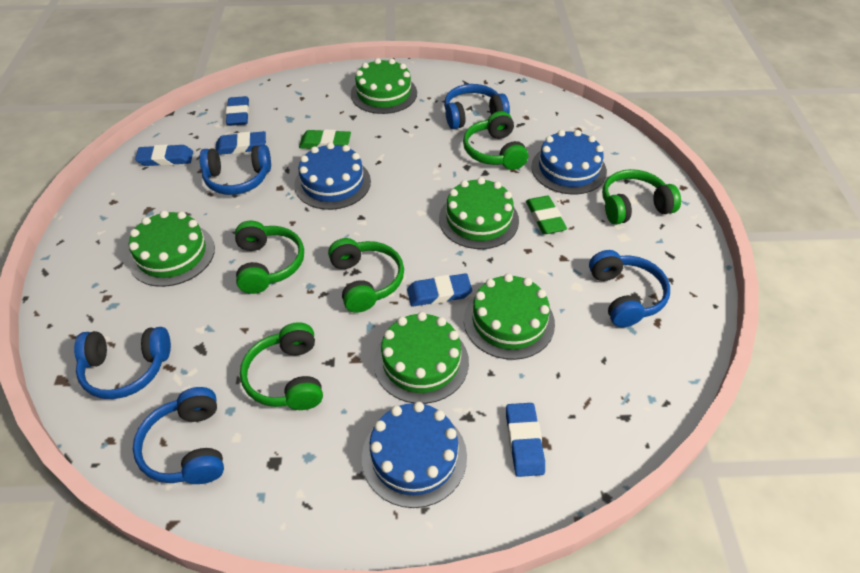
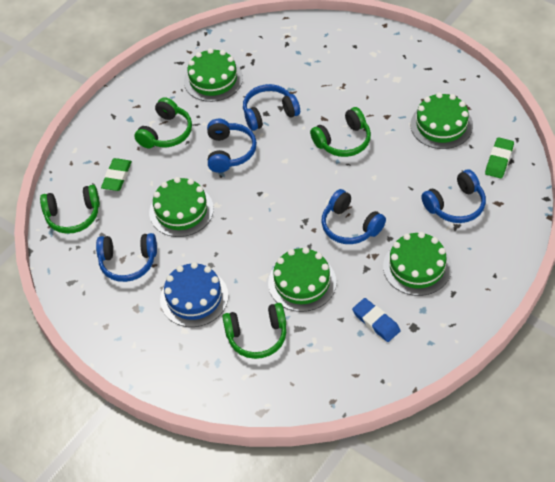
blue cake: [294,142,371,210] [362,402,467,508] [531,130,607,195] = 3 -> [160,262,228,327] = 1
blue eraser: [135,144,193,166] [216,131,266,155] [226,96,249,126] [407,273,472,307] [506,403,545,477] = 5 -> [352,298,401,342] = 1
green headphones: [235,221,304,294] [240,322,323,410] [328,238,404,313] [463,111,528,170] [602,169,681,225] = 5 -> [40,185,100,234] [134,97,192,148] [222,303,286,359] [310,107,371,157] = 4

